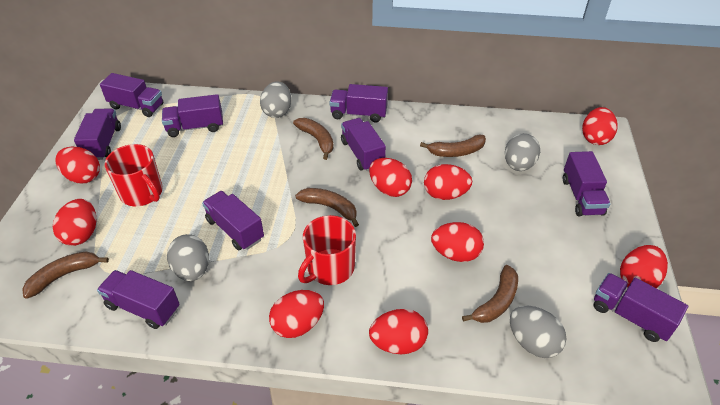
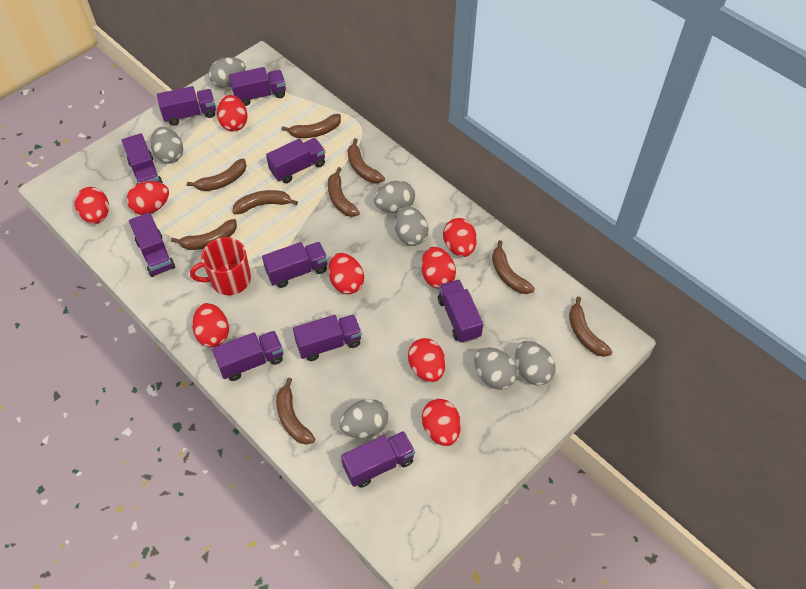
brown banana: [22,251,109,299] [293,118,334,160] [295,188,359,227] [420,135,486,157] [462,265,518,323] = 5 -> [171,219,237,250] [187,158,247,191] [232,190,298,215] [276,378,315,445] [281,114,341,138] [328,167,360,217] [347,138,385,183] [492,240,535,294] [569,296,613,357] = 9
grey egg: [167,234,209,281] [260,81,292,118] [505,133,540,171] [510,306,567,358] = 4 -> [151,127,183,164] [209,57,246,88] [339,399,388,438] [374,180,415,213] [395,206,429,246] [474,347,518,390] [515,341,556,386] = 7
purple truck: [74,108,121,160] [97,270,180,329] [100,73,163,117] [162,94,223,137] [202,191,264,250] [330,84,388,123] [341,118,386,171] [563,151,610,216] [594,273,688,342] = 9 -> [122,133,163,184] [129,212,175,277] [157,86,216,126] [212,331,283,381] [229,67,286,106] [262,242,328,288] [266,138,325,183] [293,315,362,361] [341,431,415,488] [438,280,483,343] = 10
red mug: [105,144,163,206] [298,215,356,285] = 2 -> [190,237,251,295] = 1

